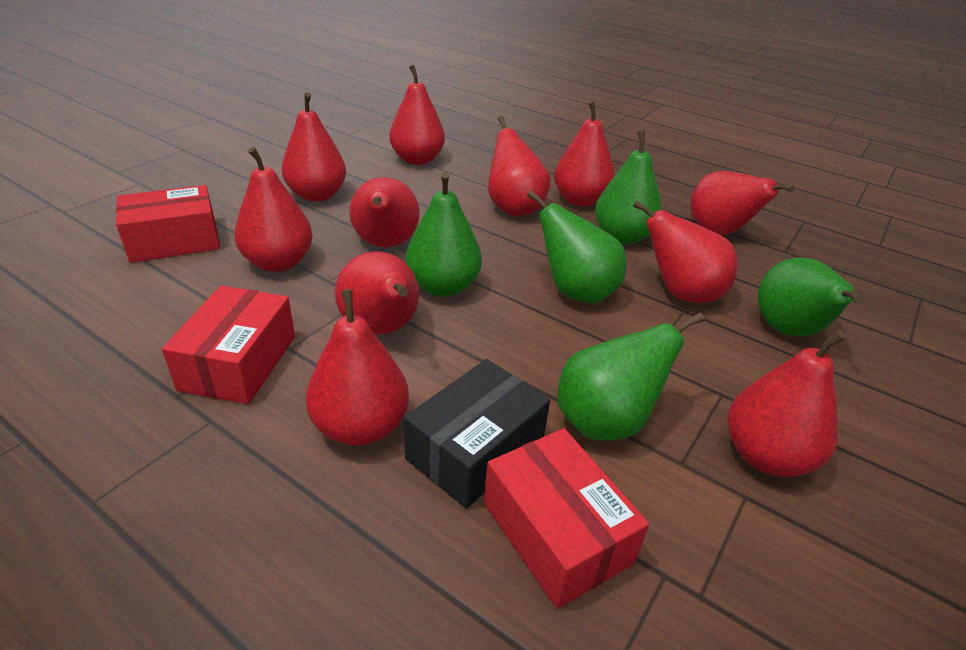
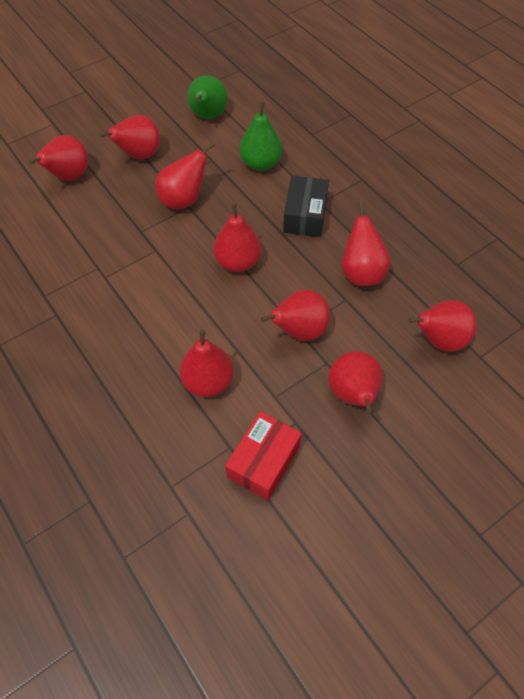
green pear: [406,172,482,297] [527,190,626,303] [557,312,705,441] [595,131,662,244] [758,257,864,336] = 5 -> [187,75,228,119] [240,101,282,171] = 2
red box: [116,185,220,263] [162,285,295,404] [484,428,649,609] = 3 -> [225,411,302,500] = 1
red pear: [234,147,313,272] [281,92,346,202] [306,289,409,446] [335,251,419,335] [349,177,420,247] [389,65,445,165] [488,116,551,216] [554,101,615,207] [633,200,738,303] [690,171,795,235] [727,329,847,477] = 11 -> [29,135,88,181] [99,115,160,160] [156,142,215,209] [179,330,234,397] [214,203,261,272] [261,290,330,341] [328,351,383,414] [341,201,391,286] [408,300,477,352] = 9

